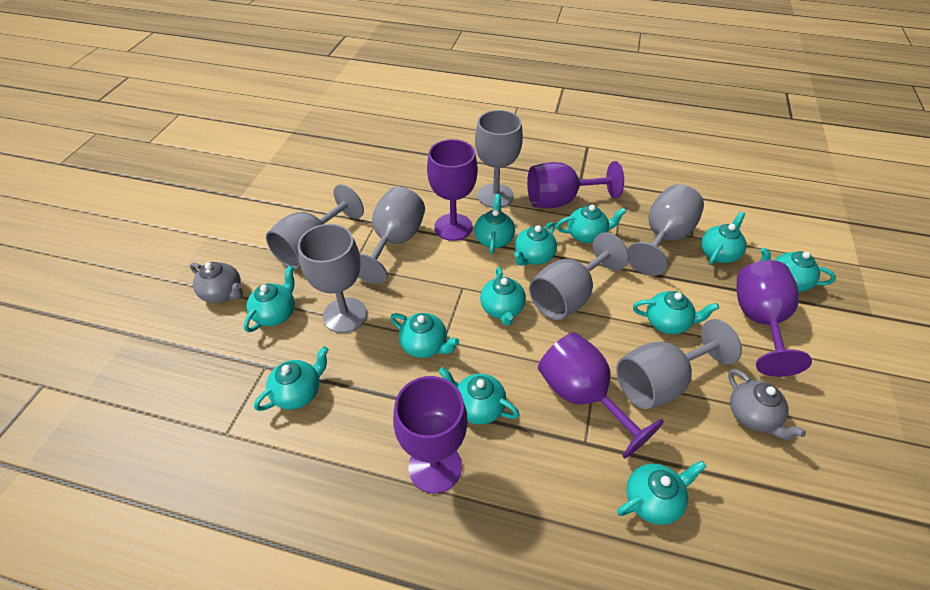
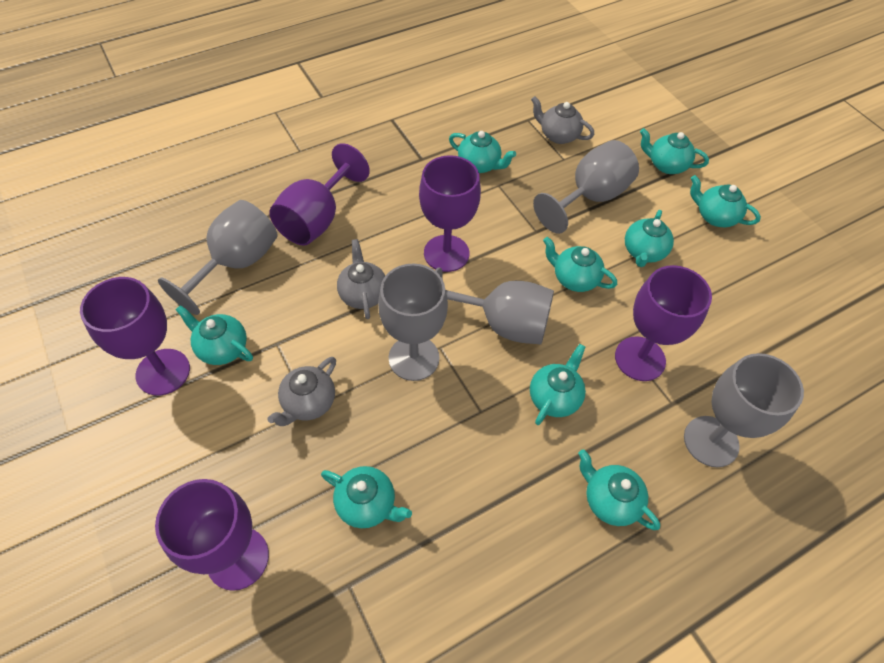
grey goblet: [266,184,364,269] [298,224,367,333] [358,187,425,284] [475,110,523,208] [529,232,629,320] [616,319,742,409] [627,184,704,276] = 7 -> [158,200,278,315] [378,264,448,381] [435,267,554,344] [533,140,639,234] [684,353,804,468] = 5
grey teapot: [190,262,243,303] [728,369,806,440] = 2 -> [267,357,336,426] [337,239,385,319] [531,96,594,144] = 3
turquoise teapot: [244,266,295,332] [254,346,329,411] [390,313,459,358] [438,367,520,425] [474,194,515,254] [480,267,526,326] [514,222,557,266] [556,205,626,243] [617,460,706,525] [633,291,719,334] [701,212,747,265] [760,247,836,292] = 12 -> [176,305,253,365] [321,466,412,528] [449,131,516,173] [530,344,586,425] [543,237,617,292] [578,449,660,530] [625,210,674,267] [640,128,709,174] [690,175,761,227] = 9

